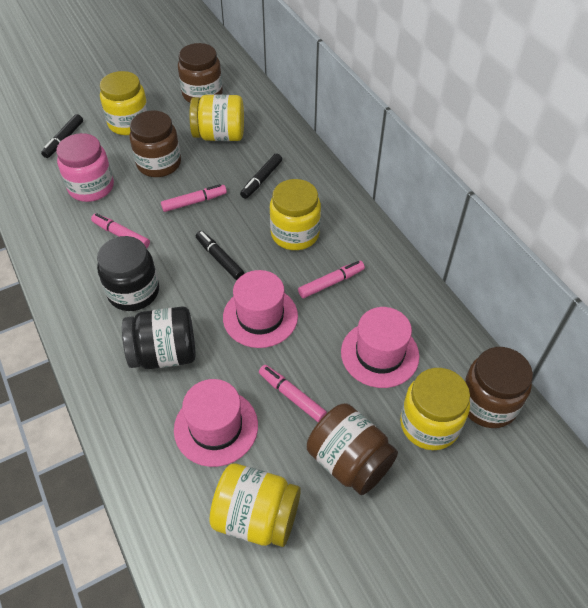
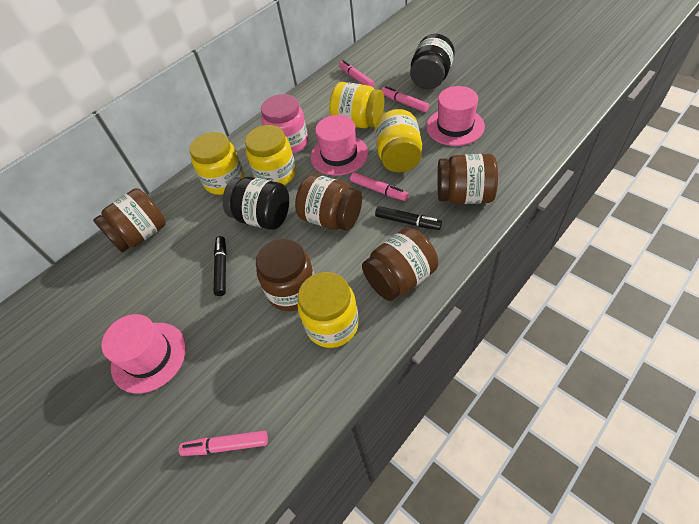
black marker: [41,114,83,158] [196,231,244,280] [240,153,282,199] = 3 -> [214,236,227,296] [375,206,442,230] = 2
brown jar: [130,110,181,177] [178,43,223,103] [307,403,398,495] [464,347,533,428] = 4 -> [93,188,166,252] [256,239,314,311] [295,174,362,231] [362,228,438,301] [437,154,498,204] = 5

